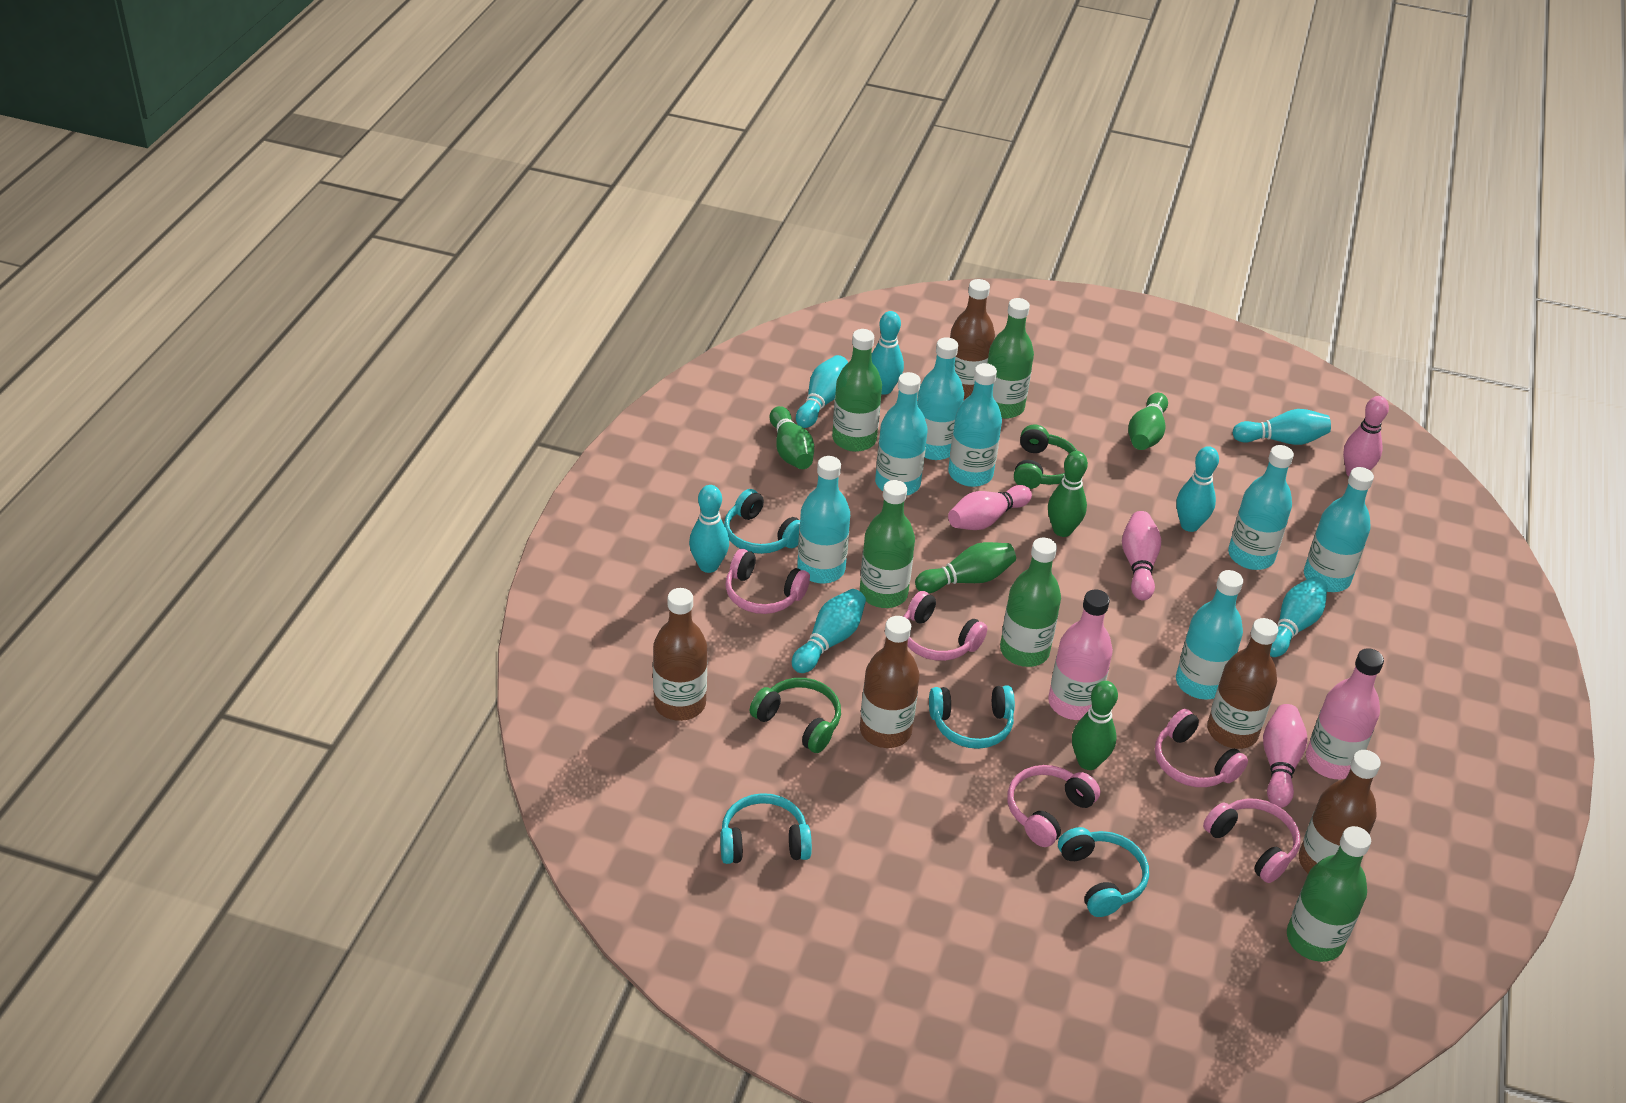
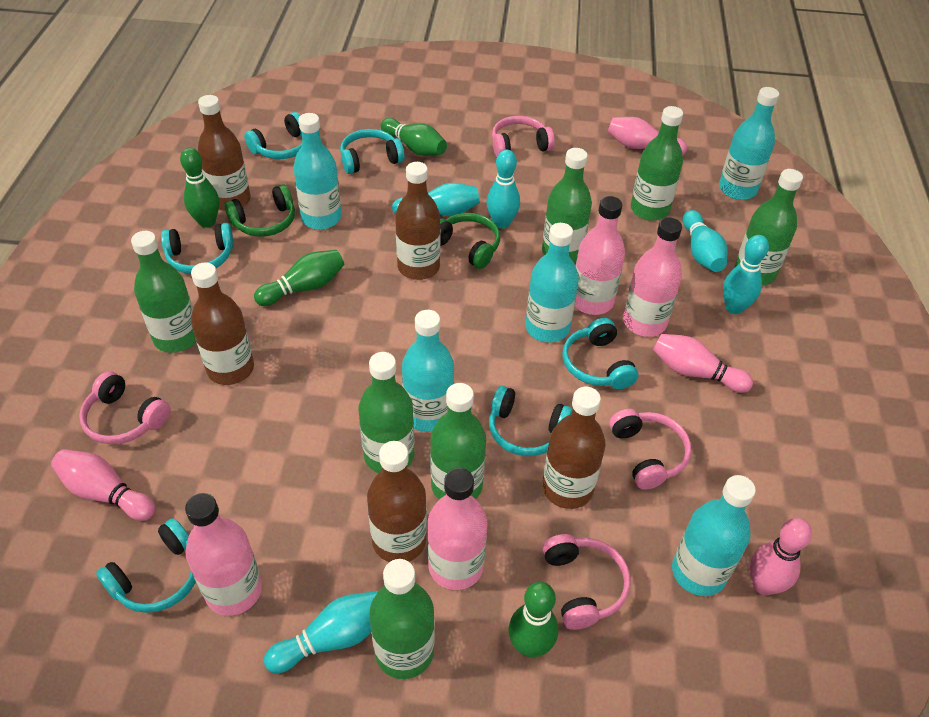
green bottle: [832,329,882,452] [860,480,915,608] [987,298,1034,419] [1000,537,1061,667] [1287,826,1371,962] = 5 -> [131,231,196,353] [359,352,415,473] [369,559,435,679] [430,383,486,500] [542,148,592,263] [631,106,683,221] [734,169,803,285] = 7
green bowling pin: [770,406,814,469] [915,542,1016,593] [1048,451,1088,537] [1072,681,1118,770] [1128,393,1168,450] = 5 -> [180,148,219,228] [254,250,344,306] [381,118,447,156] [509,582,558,658] = 4
pink bottle: [1048,589,1113,720] [1306,648,1384,779] = 2 -> [185,493,262,616] [427,468,488,590] [575,196,625,315] [623,217,682,337] = 4
pink headphones: [725,549,810,614] [903,591,987,661] [1007,765,1100,847] [1155,709,1248,787] [1203,799,1301,883] = 5 -> [79,371,171,444] [492,116,555,157] [542,534,631,630] [609,409,691,490] = 4
turquoise bottle: [797,456,850,583] [875,372,928,495] [917,337,964,460] [948,363,1002,487] [1176,570,1243,700] [1228,445,1294,570] [1304,467,1374,592] = 7 -> [293,113,342,230] [402,310,454,432] [526,223,579,342] [672,475,756,596] [719,87,779,200] = 5
turquoise bowling pin: [689,485,729,573] [792,589,866,673] [796,355,848,428] [871,311,904,395] [1176,446,1219,532] [1233,409,1331,445] [1270,576,1328,657] = 7 -> [264,591,378,673] [392,183,480,216] [487,150,520,229] [683,210,727,272] [723,235,769,314] = 5
turquoise headphones: [720,793,812,864] [724,489,800,554] [929,685,1015,749] [1058,827,1149,917] = 4 -> [96,518,196,613] [161,223,234,274] [244,112,302,159] [340,129,405,174] [489,386,573,456] [562,318,638,389] = 6

